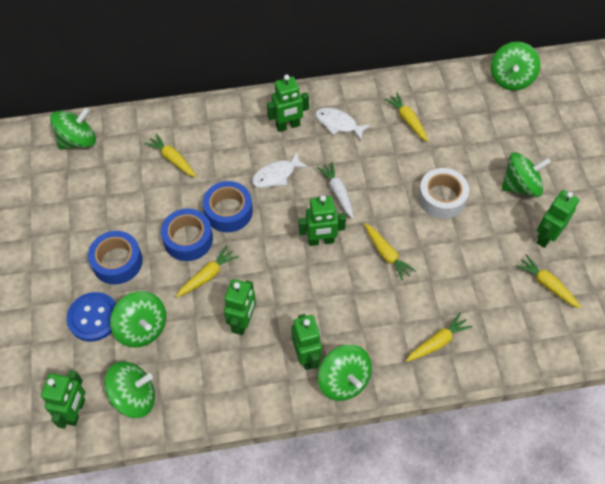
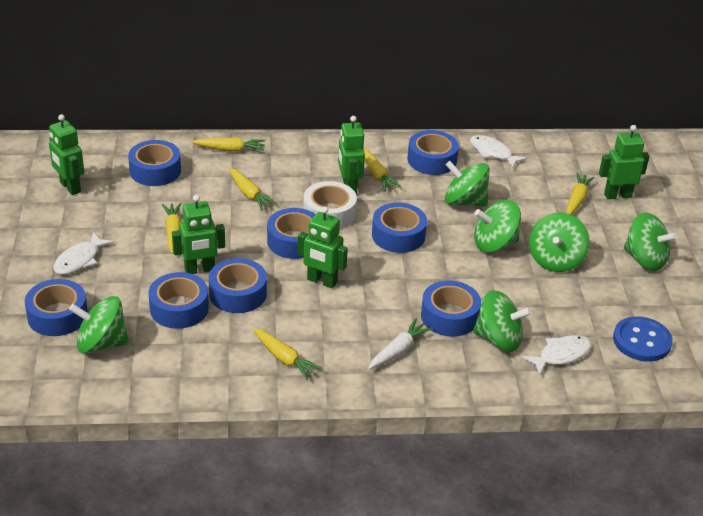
blue tape: [88,231,143,285] [161,209,213,261] [203,181,253,232] = 3 -> [25,279,88,336] [128,140,181,186] [148,272,209,329] [209,258,267,313] [267,208,316,259] [372,203,427,253] [408,130,459,175] [421,280,481,337] = 8
green robot: [41,370,85,429] [224,279,256,335] [267,75,309,132] [291,314,322,370] [299,195,346,246] [536,190,579,248] = 6 -> [49,114,84,195] [172,195,225,274] [298,206,348,288] [338,116,365,195] [599,125,649,199] = 5
white fish: [252,152,309,188] [315,108,371,141] = 2 -> [53,232,114,275] [470,135,527,169] [522,335,591,375] = 3

